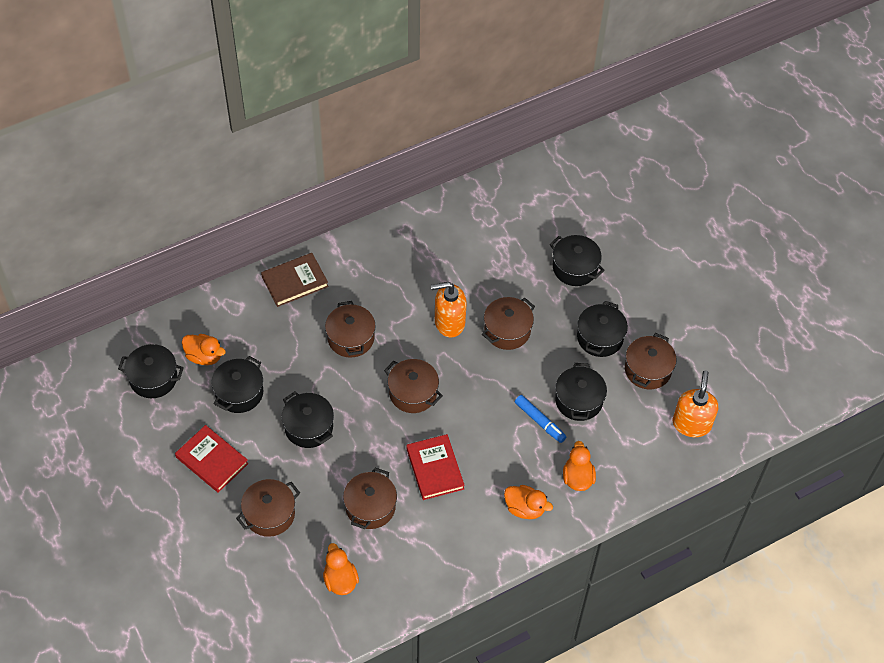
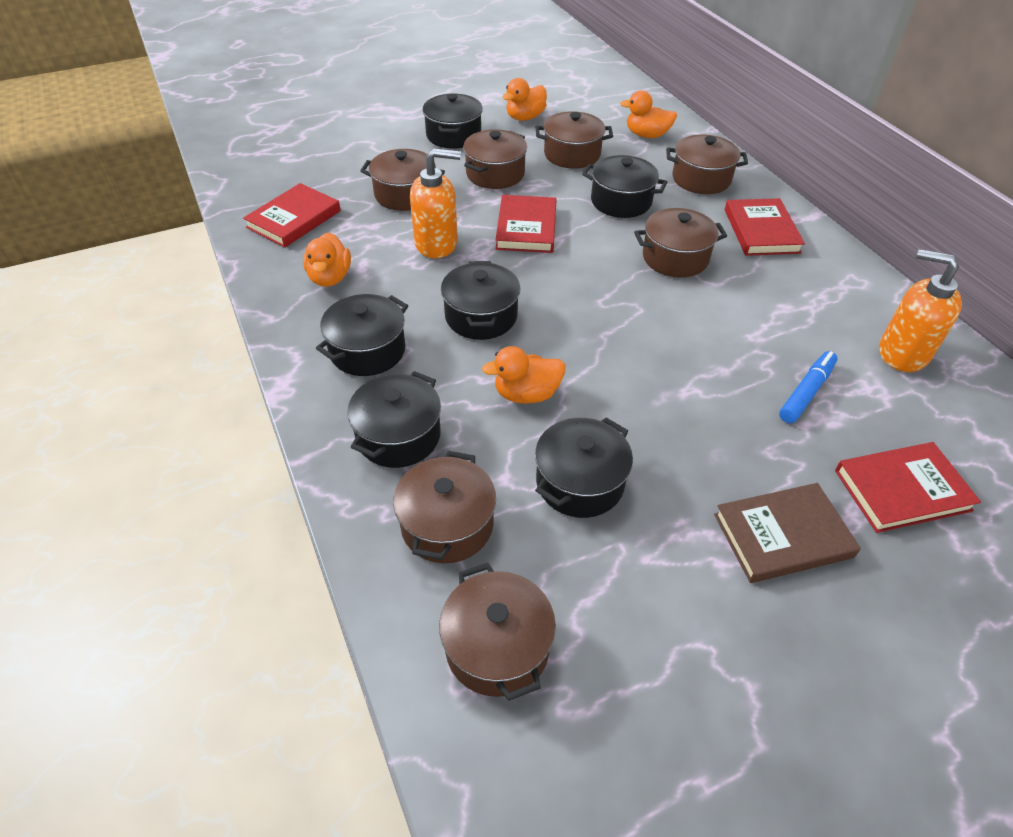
brown pot: [236,479,300,537] [325,301,376,358] [343,468,397,529] [384,359,443,413] [482,297,535,350] [625,333,677,390] = 6 -> [360,149,445,211] [393,451,496,563] [439,563,556,701] [463,129,527,189] [536,111,613,169] [634,208,727,277] [666,134,748,194] = 7
red book: [175,425,249,493] [406,434,465,500] = 2 -> [243,183,341,247] [496,195,557,253] [725,198,805,256] [835,442,981,533] = 4

